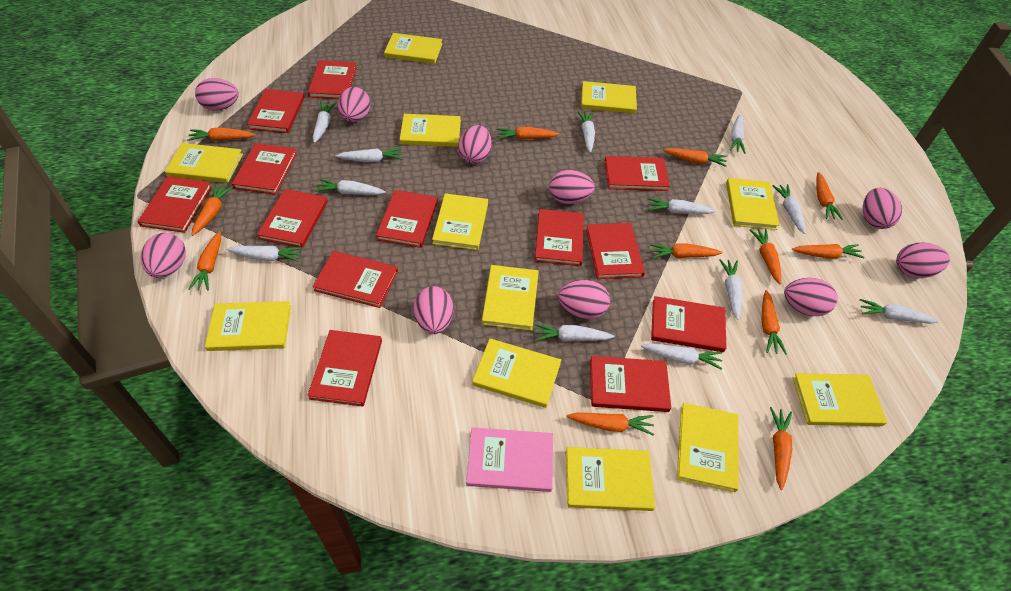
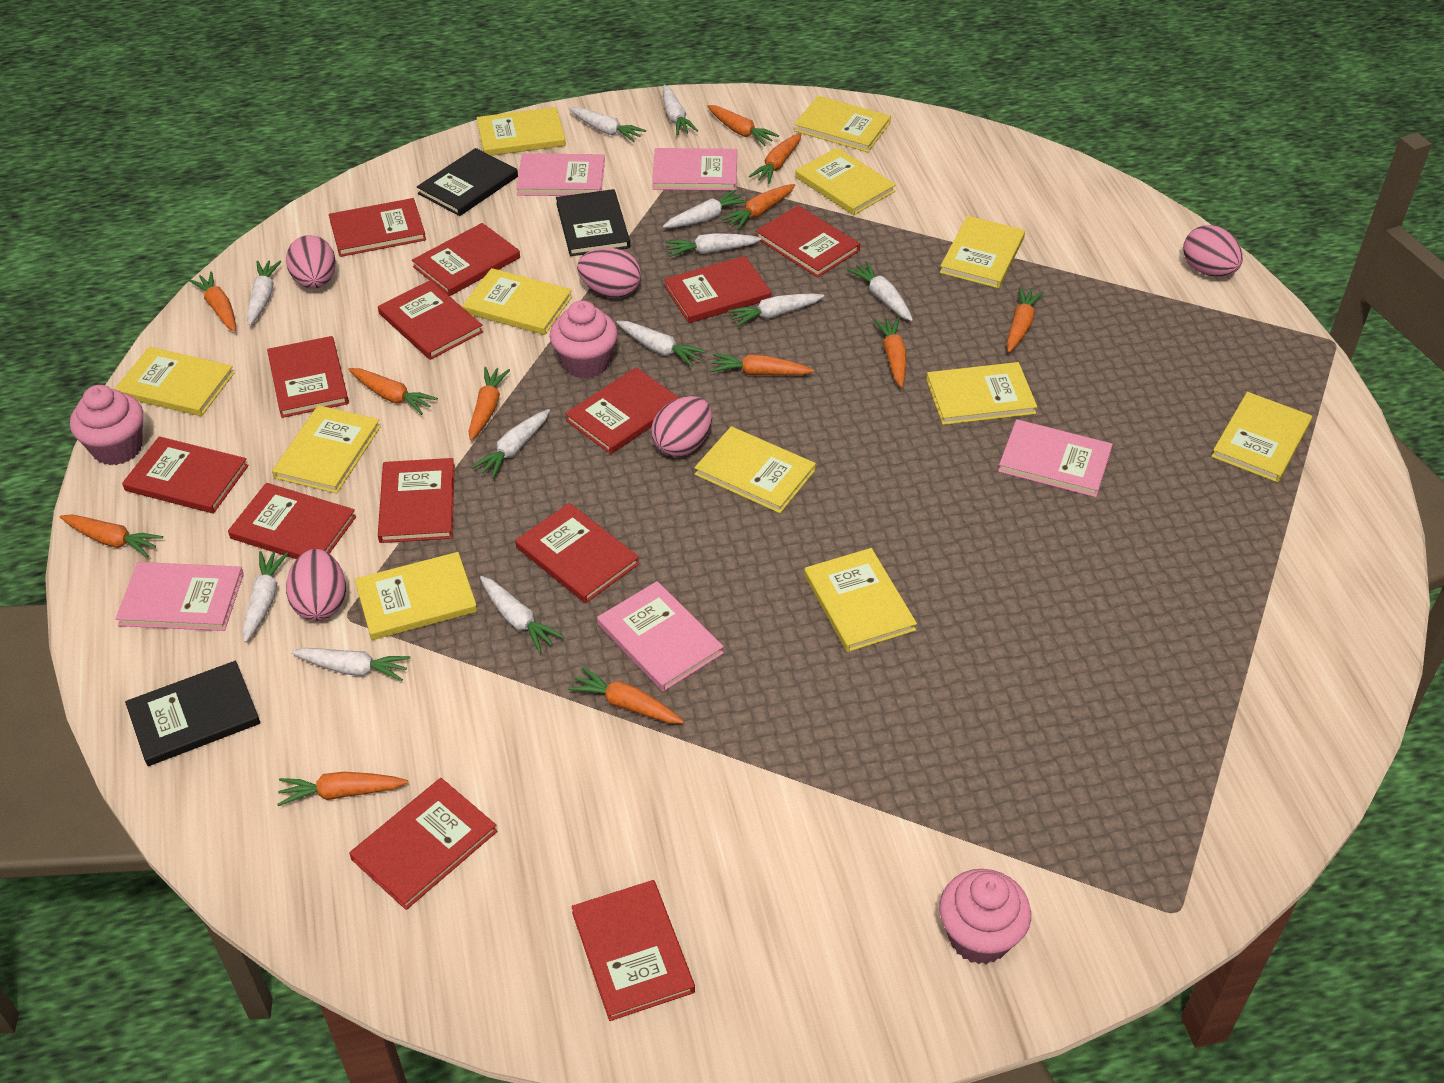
black book: none = 0 -> [125,661,260,766] [417,148,518,216] [556,189,630,256] = 3
pink book: [466,427,553,492] = 1 -> [116,562,244,631] [516,153,605,196] [597,581,724,692] [652,148,737,191] [998,419,1113,497] = 5
pink cupcake: none = 0 -> [70,385,143,465] [550,300,618,379] [939,869,1031,964] = 3
pink egg: [141,233,186,278] [195,78,239,111] [338,87,370,122] [414,286,453,334] [458,125,492,164] [549,170,595,204] [558,280,610,319] [784,278,837,316] [863,188,902,229] [896,242,950,278] = 10 -> [286,235,336,289] [286,549,346,621] [577,248,641,298] [651,396,712,457] [1183,225,1243,277] = 5

